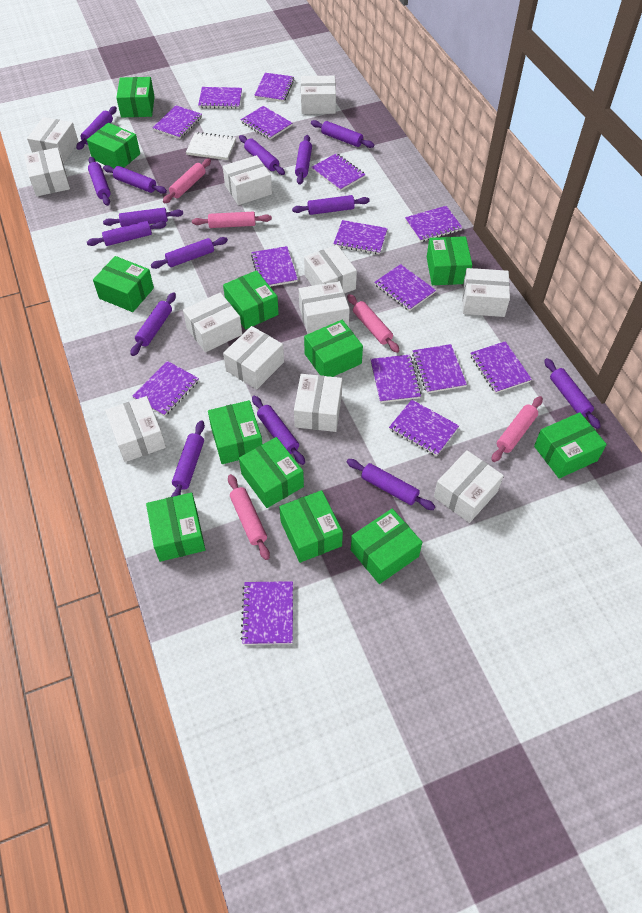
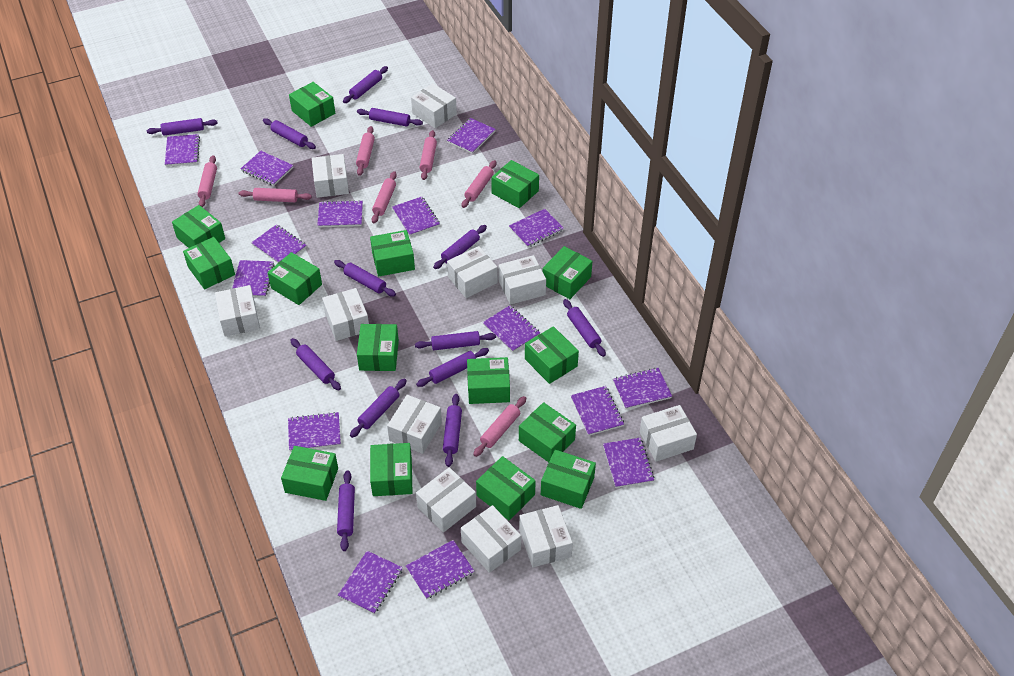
green box: [87,123,140,169] [93,256,154,312] [116,77,155,117] [146,493,206,562] [208,400,263,464] [223,270,279,329] [239,437,304,508] [279,490,343,563] [304,320,363,377] [351,509,422,584] [427,236,472,285] [534,412,607,479] = 12 -> [172,205,225,248] [183,237,235,289] [268,252,322,305] [281,446,338,501] [289,82,335,127] [357,324,399,371] [370,230,415,277] [370,443,413,496] [467,357,510,404] [476,456,536,521] [491,160,539,208] [519,402,576,462] [525,326,579,384] [541,450,596,509] [542,246,592,299] = 15
pink rolling pin: [163,158,211,203] [192,212,272,228] [228,474,270,560] [347,294,400,353] [491,396,543,462] = 5 -> [197,155,217,207] [239,188,312,202] [356,126,375,176] [371,171,397,223] [420,130,437,180] [461,160,496,208] [473,396,526,457] = 7
purple rolling pin: [76,106,117,150] [87,221,167,246] [88,157,111,206] [103,165,167,194] [103,208,183,227] [130,292,176,356] [151,237,228,269] [171,420,205,497] [239,135,285,175] [252,396,305,465] [292,195,370,215] [295,135,312,185] [311,120,374,148] [347,459,435,510] [544,358,601,429] = 15 -> [147,118,218,136] [263,118,316,149] [291,338,341,390] [334,260,396,296] [337,470,355,551] [343,66,388,103] [350,379,407,438] [357,108,423,127] [415,331,496,350] [416,348,489,387] [433,225,487,269] [443,394,462,467] [563,299,606,357] = 13
white box: [24,147,70,196] [27,117,79,163] [105,396,166,462] [183,292,242,352] [223,155,272,205] [223,326,284,389] [294,374,342,432] [299,281,350,334] [301,76,336,114] [304,245,357,293] [434,450,504,523] [462,268,510,317] = 12 -> [215,285,260,337] [312,154,349,198] [322,288,369,341] [387,395,442,454] [411,83,457,128] [416,467,476,533] [447,246,498,298] [461,505,521,573] [498,255,546,305] [519,505,573,567] [640,405,697,462] = 11
white notebook: [186,132,236,160] = 1 -> none = 0

